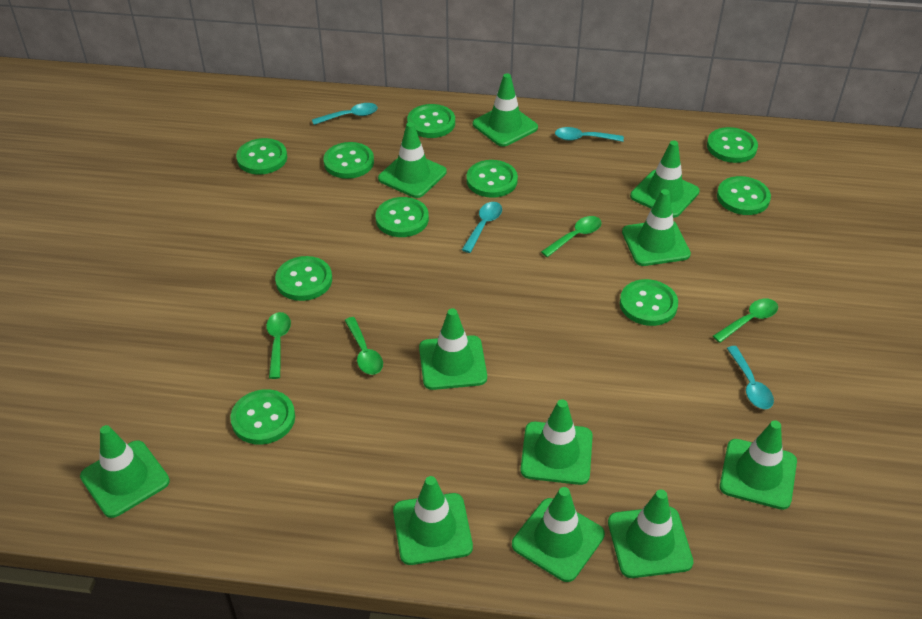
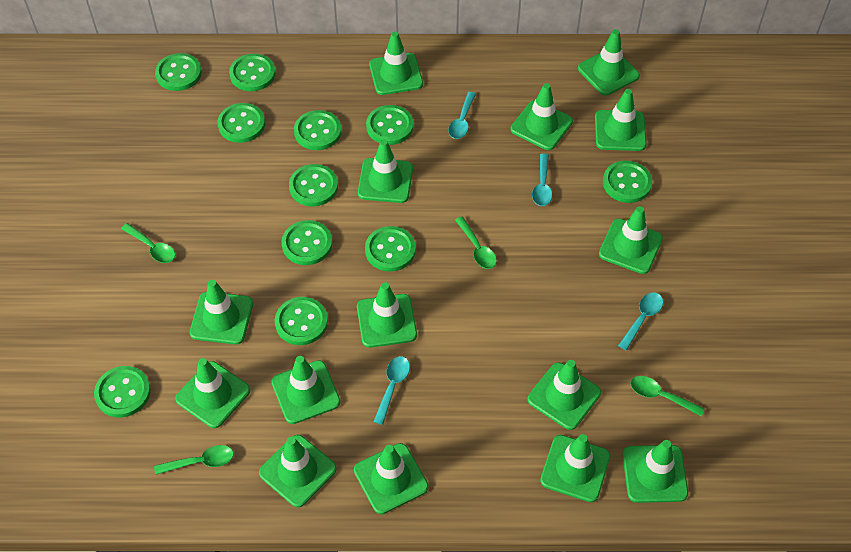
green button: [230,389,295,445] [236,138,287,174] [275,256,332,301] [323,142,374,179] [376,197,429,237] [407,104,455,138] [467,160,518,198] [620,279,678,326] [707,127,758,163] [717,176,771,215] = 10 -> [94,366,151,418] [155,53,202,91] [217,103,265,143] [229,54,276,91] [275,297,328,345] [281,220,332,265] [289,164,338,207] [294,110,341,150] [365,226,416,272] [366,105,413,145] [603,161,652,203] = 11
green traffic cone: [80,425,170,518] [378,122,446,198] [393,476,473,565] [419,308,487,390] [473,73,538,147] [512,487,605,582] [521,399,593,485] [608,490,693,578] [622,189,691,266] [630,140,700,218] [720,420,797,510] = 11 -> [175,358,250,428] [190,280,253,344] [259,435,337,508] [272,356,340,424] [354,443,429,514] [357,282,417,348] [358,139,413,203] [369,31,423,95] [511,83,573,150] [528,360,601,430] [540,434,610,502] [578,29,640,95] [595,89,646,151] [599,206,663,274] [623,440,688,503] = 15

